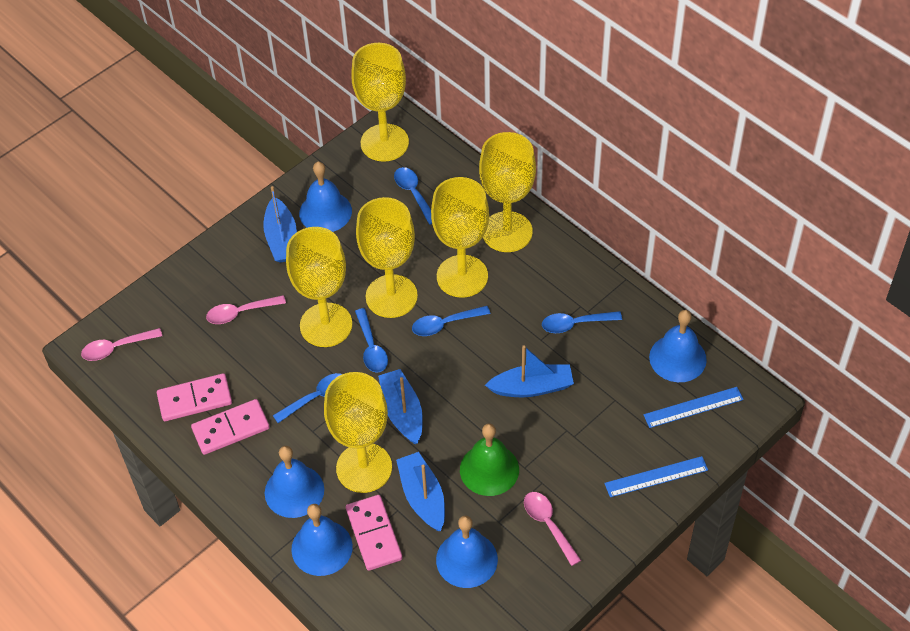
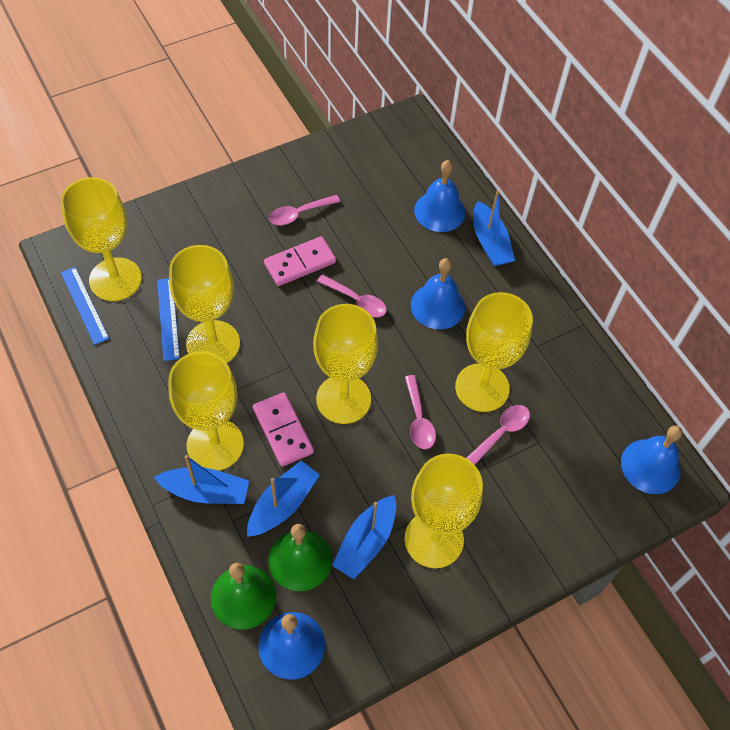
blue bell: [265,446,324,518] [291,504,353,576] [299,162,352,232] [436,516,498,588] [649,310,707,382] = 5 -> [259,612,325,680] [411,258,465,330] [414,160,466,232] [621,426,682,494] = 4
blue spoon: [273,373,342,423] [355,308,388,372] [394,167,432,225] [412,306,491,336] [542,311,622,333] = 5 -> none = 0
green bell: [460,423,519,496] = 1 -> [211,563,276,630] [268,524,332,591] = 2
pink domino: [157,373,232,421] [191,399,270,455] [346,495,402,571] = 3 -> [253,392,314,467] [264,236,336,286] = 2
pink spoon: [81,328,162,361] [206,295,286,324] [524,492,581,566] = 3 -> [269,195,340,225] [317,274,387,317] [405,375,436,449] [466,405,530,465] = 4

